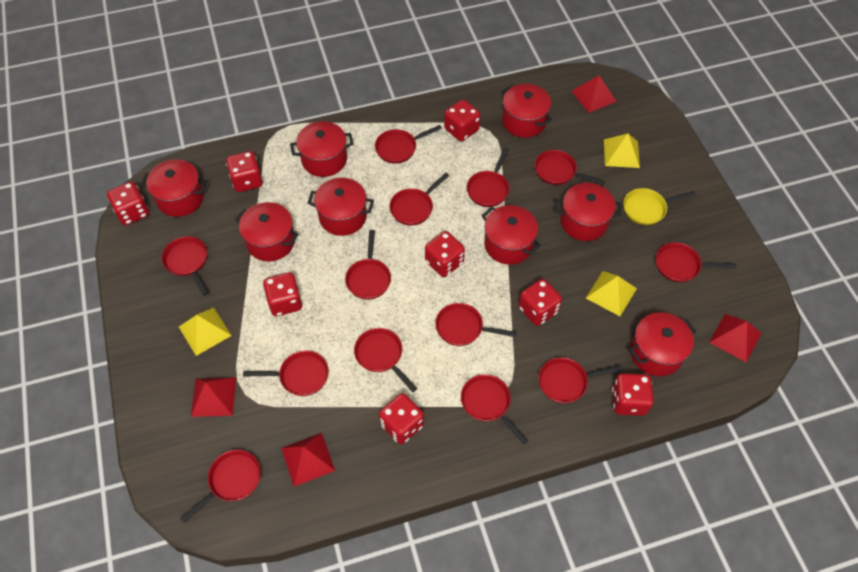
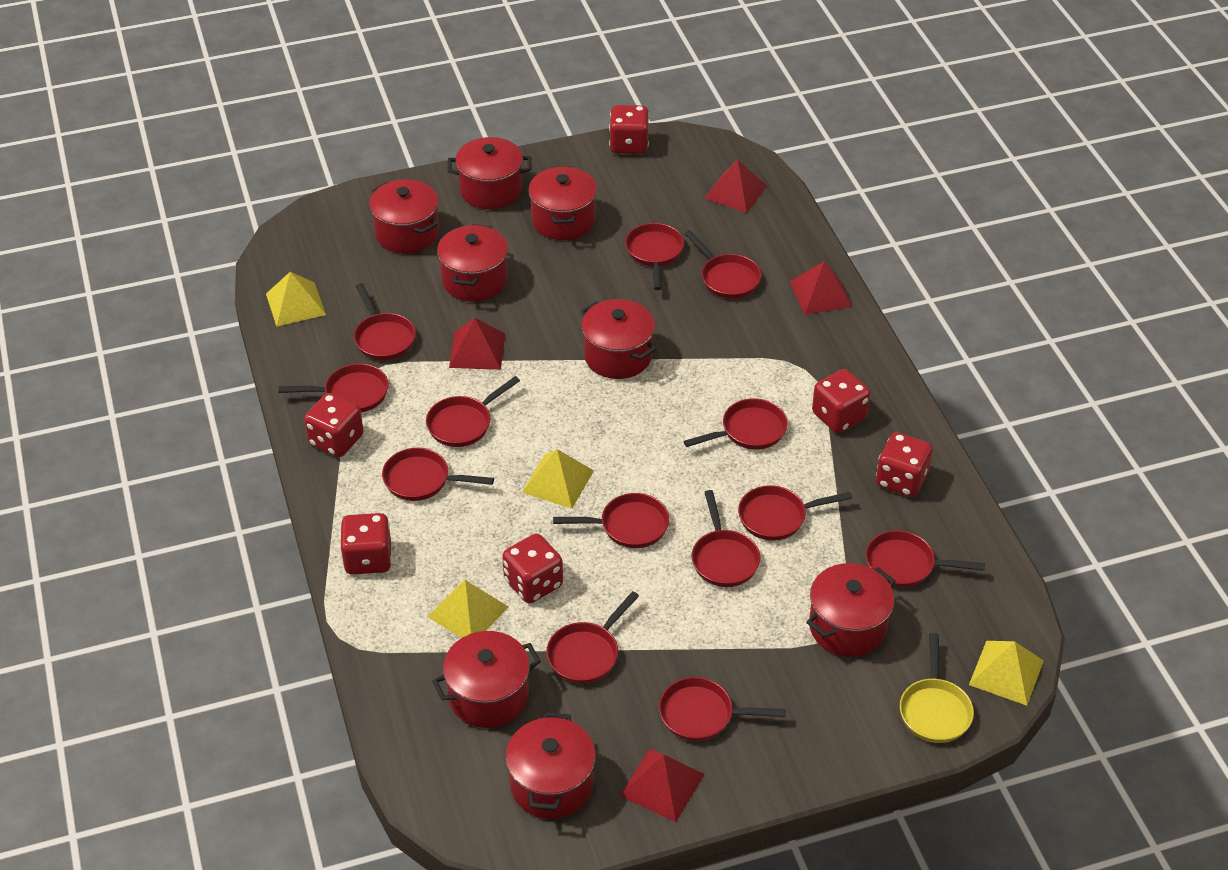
red dice: [107,182,149,225] [226,151,263,192] [263,272,302,316] [379,393,424,444] [425,231,465,277] [444,99,480,141] [519,279,562,326] [612,373,654,416] = 8 -> [304,393,364,457] [340,513,392,574] [502,533,563,604] [609,105,649,154] [812,369,870,433] [876,432,933,497] = 6
yellow pyramid: [179,307,232,356] [586,271,637,316] [604,133,640,168] = 3 -> [266,272,326,327] [427,580,509,638] [522,449,594,509] [969,641,1044,706] = 4

